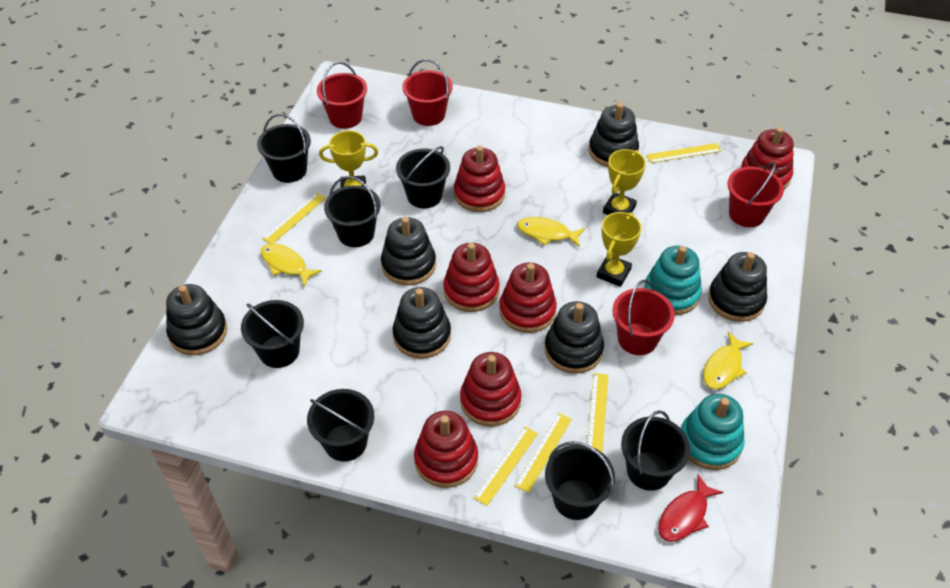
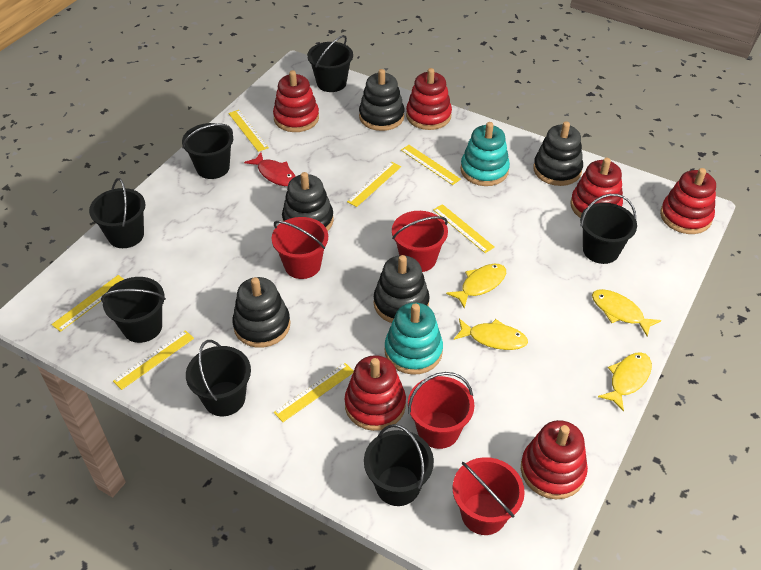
black stacking toy: [166,284,227,355] [381,217,436,285] [393,287,451,359] [545,301,604,374] [589,103,639,167] [708,252,767,322] = 6 -> [232,277,290,348] [282,172,334,231] [359,69,405,131] [374,255,430,323] [533,122,583,186] = 5
yellow fish: [261,243,322,286] [517,217,585,247] [703,331,753,389] = 3 -> [446,264,506,308] [454,318,528,350] [592,289,661,337] [598,352,652,412] = 4
yellow ruler: [262,192,326,244] [474,426,538,506] [514,413,572,493] [587,373,608,453] [647,143,721,163] = 5 -> [51,275,124,332] [113,330,194,390] [228,110,269,152] [274,363,354,422] [347,162,401,207] [401,145,461,185] [433,204,495,253] = 7
yellow trophy: [319,130,378,188] [597,212,641,287] [603,149,646,215] = 3 -> none = 0

